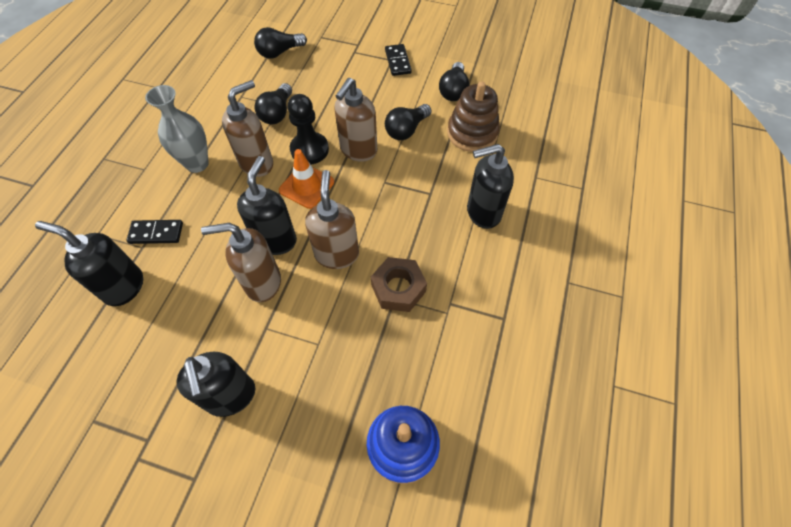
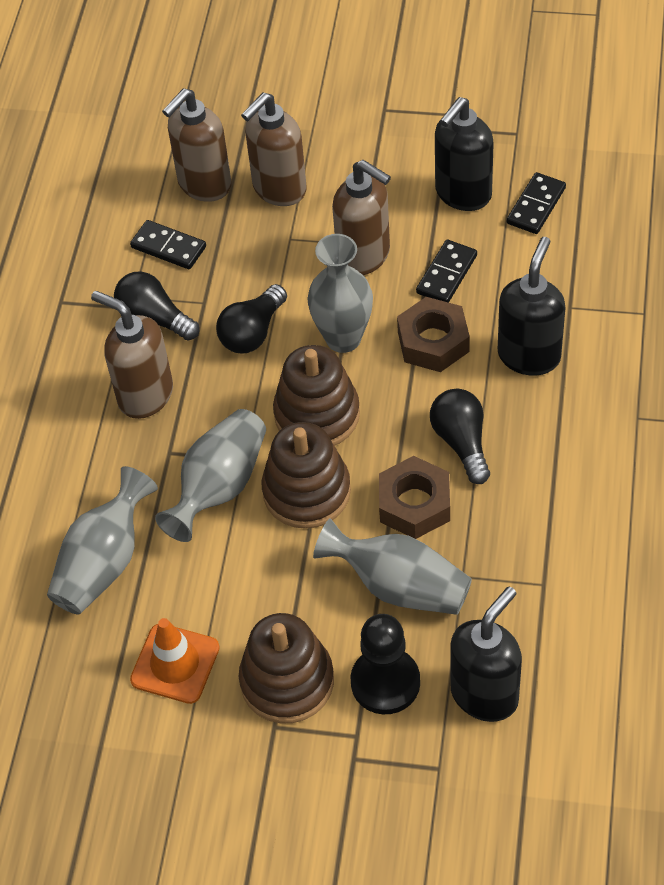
black domino: [126,220,183,244] [385,44,412,76] = 2 -> [130,220,206,269] [416,240,477,303] [507,172,566,234] = 3
black light bulb: [254,27,307,59] [254,83,292,124] [385,104,432,140] [439,62,469,101] = 4 -> [114,271,199,341] [216,284,287,353] [430,389,490,484] = 3
black soap dispenser: [35,221,143,306] [177,352,255,417] [237,156,297,255] [467,144,514,229] = 4 -> [435,97,494,211] [450,587,522,722] [498,237,566,376] = 3
blue stacking toy: [367,406,440,484] = 1 -> none = 0
brown nut: [371,257,427,312] = 1 -> [379,456,450,539] [397,297,470,372] = 2
brown stacking toy: [447,81,500,152] = 1 -> [239,613,334,723] [261,422,351,529] [273,345,360,446] = 3
grey vase: [145,85,209,173] = 1 -> [47,466,158,615] [155,409,266,542] [308,234,373,353] [313,518,472,615] = 4

